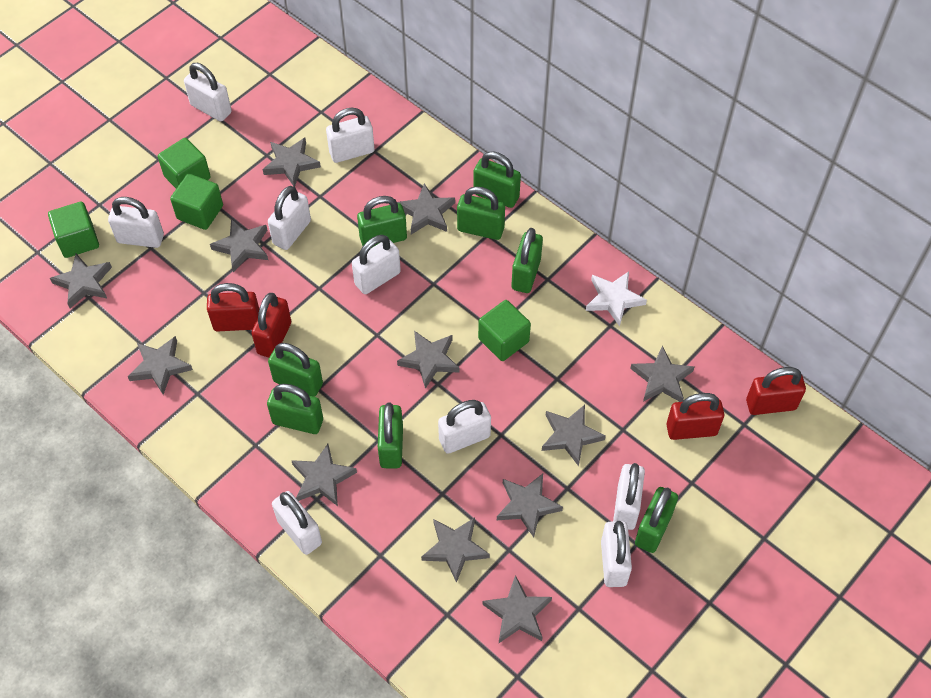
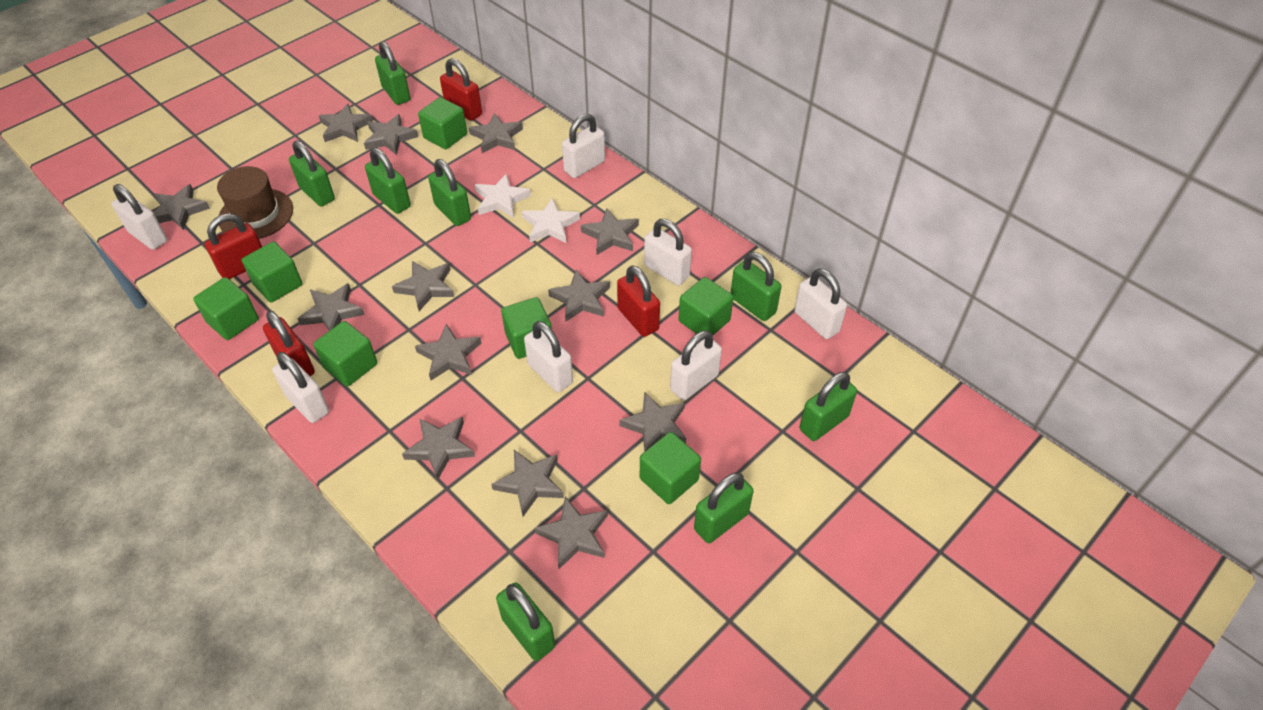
brown hat: none = 0 -> [217,166,293,239] = 1
green cube: [48,202,99,258] [158,138,211,189] [170,174,223,230] [478,300,531,361] = 4 -> [193,277,259,340] [242,242,302,302] [313,321,377,386] [418,97,467,149] [501,297,552,359] [640,432,701,504] [679,277,734,335] = 7
grey star: [50,254,112,308] [128,336,193,395] [210,219,268,272] [263,138,321,187] [291,444,357,506] [397,183,455,234] [397,331,460,389] [421,518,490,583] [482,575,552,643] [497,474,563,538] [542,405,606,466] [630,345,694,402] = 12 -> [153,184,210,230] [298,283,365,331] [319,104,373,142] [364,114,418,155] [392,261,454,311] [402,417,475,480] [415,324,482,380] [469,113,523,153] [491,450,564,517] [534,496,608,569] [548,270,610,322] [581,208,639,255] [619,392,686,452] = 13
white padlock: [108,197,164,248] [184,63,232,121] [268,186,311,250] [272,491,322,555] [326,108,374,163] [352,235,401,294] [438,400,491,454] [601,521,632,587] [613,463,645,530] = 9 -> [112,184,168,250] [272,352,329,423] [524,321,573,392] [562,114,605,178] [644,219,692,285] [670,331,722,400] [794,268,847,339] = 7
white star: [586,271,647,327] = 1 -> [475,173,531,218] [522,198,580,243] = 2

